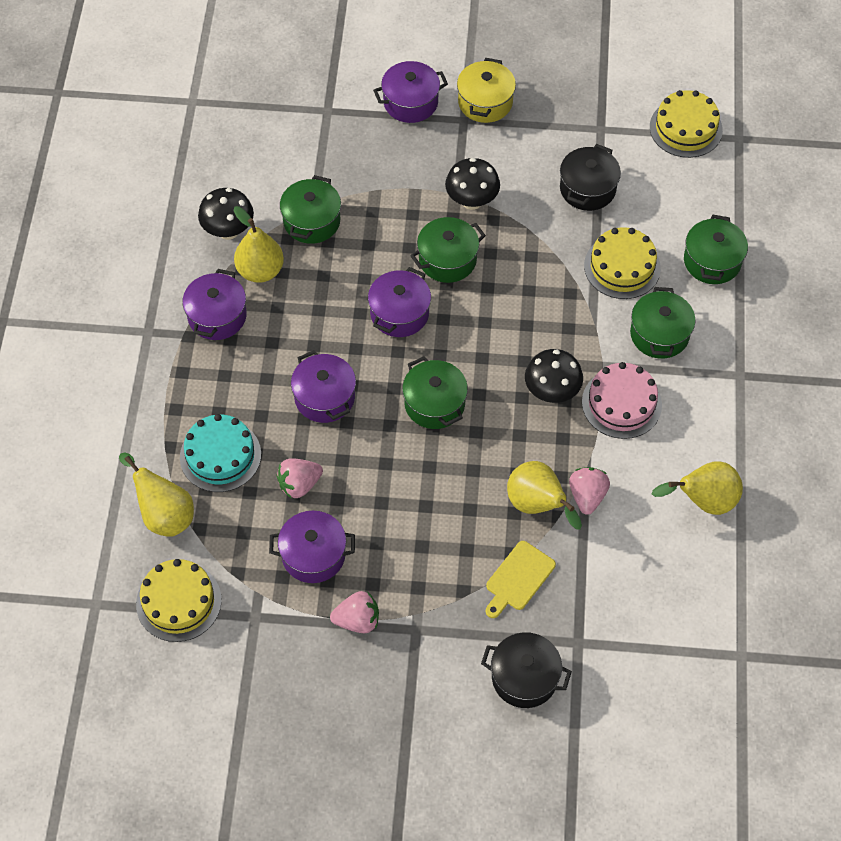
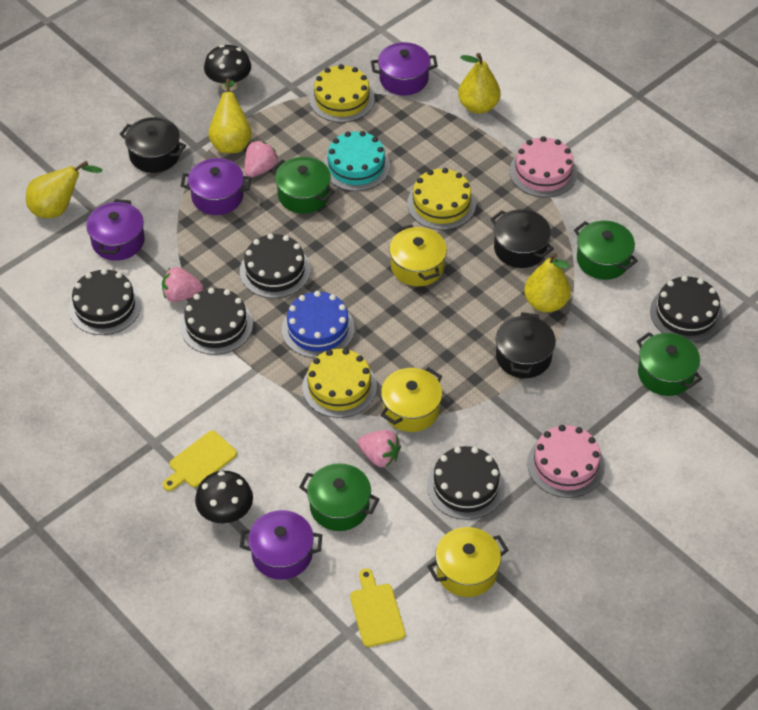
black cake: none = 0 -> [69,269,141,335] [180,288,253,355] [240,234,311,298] [427,446,505,520] [650,276,723,342] = 5
black mushroom: [198,188,254,240] [445,158,500,210] [525,349,583,403] = 3 -> [195,471,253,524] [204,45,251,91] = 2
black pot: [481,632,572,708] [560,144,621,211] = 2 -> [119,117,186,173] [491,209,554,268] [495,312,556,378] = 3
blue cake: none = 0 -> [282,291,355,358] = 1
green pot: [280,175,341,244] [402,356,468,429] [410,217,486,283] [630,287,695,359] [684,214,748,284] = 5 -> [272,157,335,214] [299,463,379,531] [574,220,638,280] [637,332,702,396] = 4
pink cake: [582,362,662,439] = 1 -> [510,136,577,197] [527,425,605,498] = 2
purple pot: [182,269,247,340] [269,511,355,583] [291,350,356,423] [368,267,431,337] [373,61,448,123] = 5 -> [86,199,145,261] [181,158,251,215] [240,510,322,580] [371,42,438,95] = 4
yellow cutting board: [486,541,556,618] = 1 -> [163,431,237,491] [350,568,405,647] = 2
yellow pot: [457,58,516,123] = 1 -> [381,367,442,432] [389,224,447,286] [427,527,508,597] = 3

